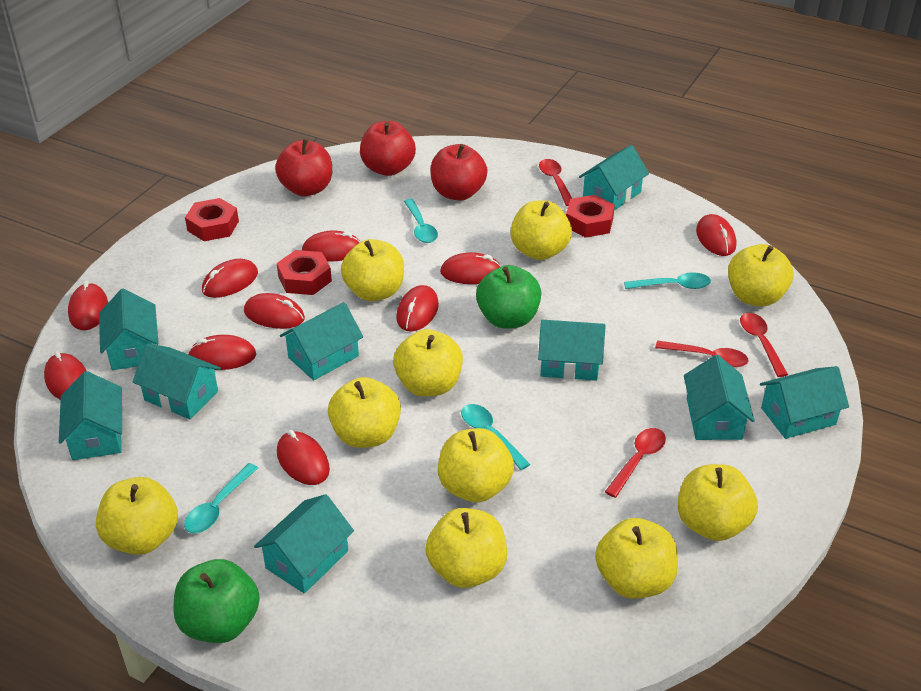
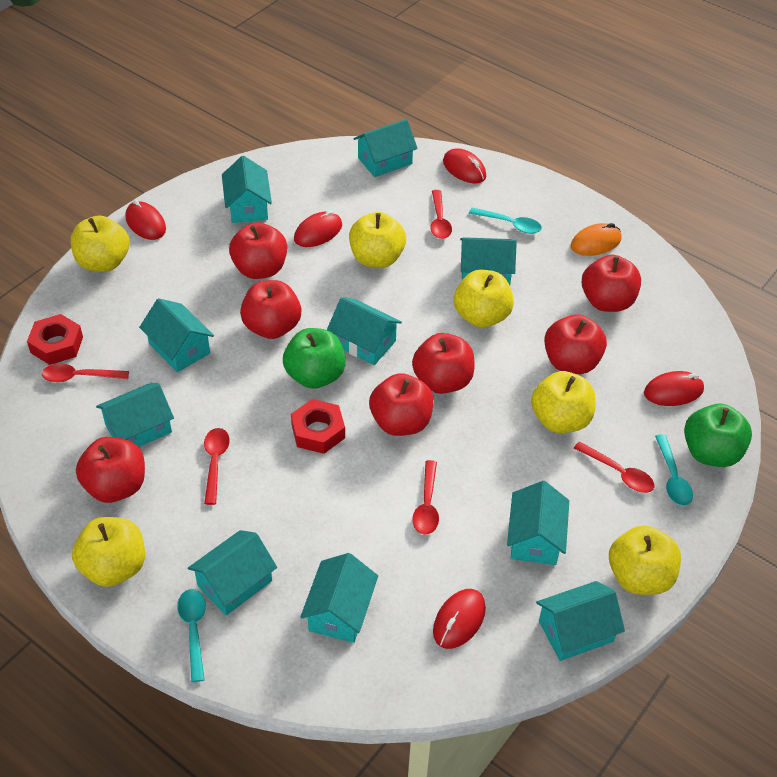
orange mouse: none = 0 -> [571,223,621,256] = 1
red apple: [275,139,332,196] [360,121,416,176] [431,144,488,200] = 3 -> [76,437,145,503] [229,222,287,279] [240,280,301,339] [369,373,434,436] [412,333,475,394] [544,314,607,374] [582,255,641,312] = 7
red mouse: [44,351,87,400] [68,280,108,330] [188,335,256,370] [202,259,258,298] [244,293,305,329] [277,430,330,485] [302,230,360,262] [396,285,439,331] [440,252,501,284] [696,214,736,256] = 10 -> [125,199,166,240] [294,210,342,247] [433,589,486,649] [443,148,486,183] [644,371,704,406] = 5
red nut: [185,198,239,241] [277,250,332,295] [566,195,615,238] = 3 -> [27,314,83,365] [291,399,345,454] = 2
red spoon: [539,159,572,206] [605,428,666,498] [655,340,749,367] [740,313,788,377] = 4 -> [42,363,129,382] [204,428,230,505] [412,460,439,535] [430,190,452,239] [574,441,655,493] = 5
turquoise house: [59,371,122,460] [99,288,158,370] [133,344,221,419] [254,494,354,594] [280,302,363,380] [538,320,606,381] [579,145,649,211] [684,355,755,440] [760,366,849,439] = 9 -> [96,383,174,447] [139,298,214,372] [188,530,277,615] [222,156,272,223] [300,553,378,643] [327,297,402,365] [354,119,418,177] [460,237,517,285] [507,481,569,565] [536,581,625,661] = 10
turquoise spoon: [184,463,258,533] [404,199,438,243] [461,404,530,470] [624,272,711,289] = 4 -> [177,589,206,682] [469,208,542,234] [655,434,693,506] = 3
yellow apple: [96,477,178,555] [328,377,401,448] [341,239,404,301] [393,329,463,397] [426,508,507,588] [438,428,514,502] [511,200,572,260] [595,518,678,599] [678,464,758,541] [728,244,794,307] = 10 -> [71,216,130,272] [72,517,145,587] [349,212,406,268] [454,270,514,328] [531,371,596,433] [609,525,681,595] = 6

